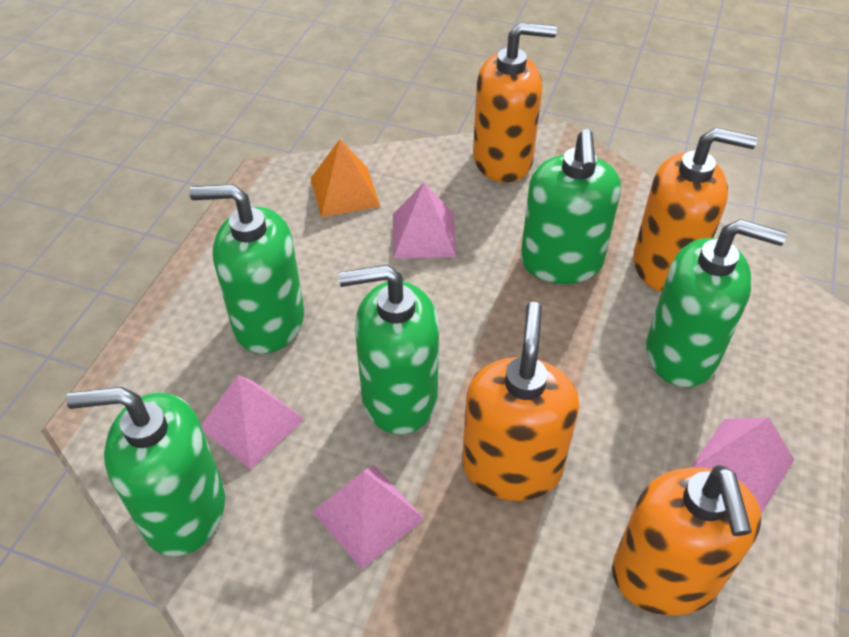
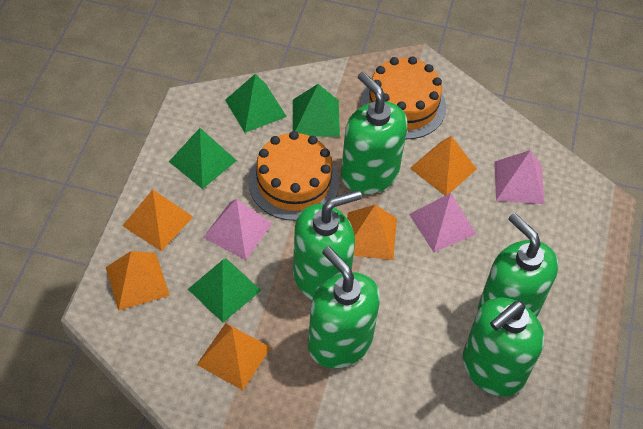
green pyramid: none = 0 -> [169,128,237,189] [188,258,262,323] [225,74,287,133] [293,84,340,137] = 4
orange cake: none = 0 -> [248,131,339,221] [361,56,446,140] = 2
orange pyramid: [311,139,381,217] = 1 -> [106,251,170,311] [123,189,193,251] [197,323,271,390] [347,205,397,260] [410,136,477,195] = 5
orange soap dispenser: [462,302,579,501] [473,22,557,183] [612,465,762,615] [633,127,757,292] = 4 -> none = 0
pink pyramid: [201,375,304,470] [313,466,424,569] [393,183,457,258] [691,418,794,514] = 4 -> [203,199,272,260] [409,193,476,252] [494,150,545,204] = 3

